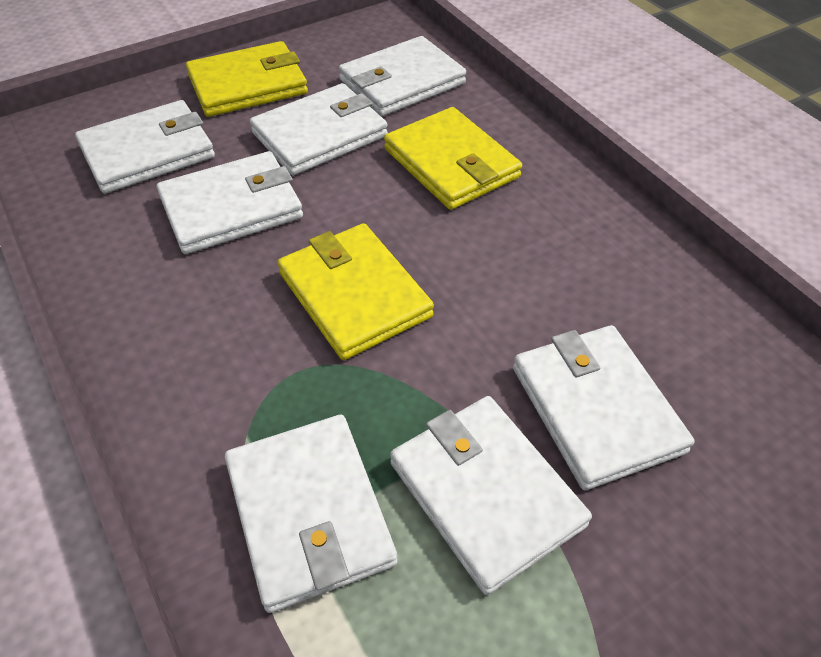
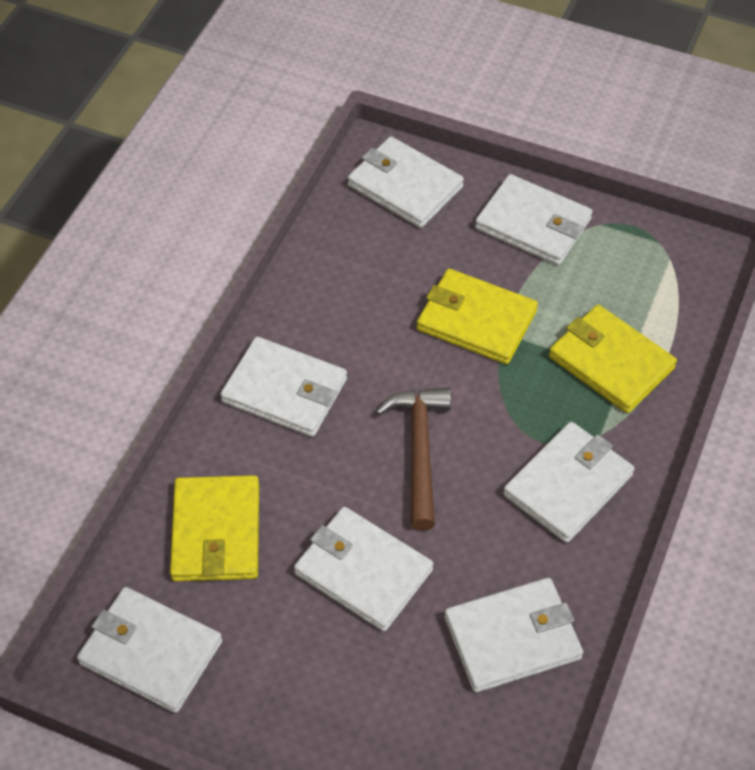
brown hammer: none = 0 -> [376,388,451,530] = 1

